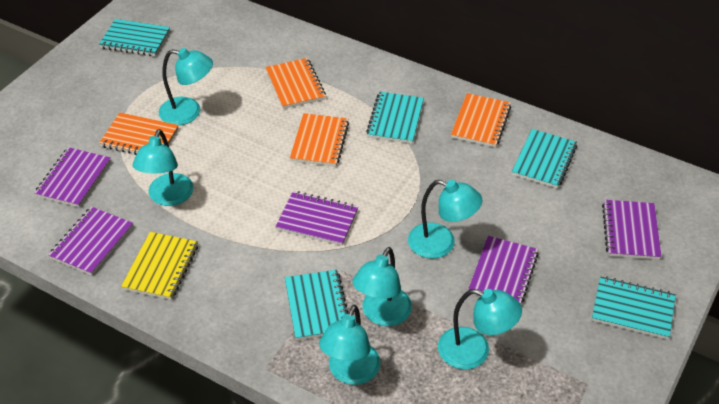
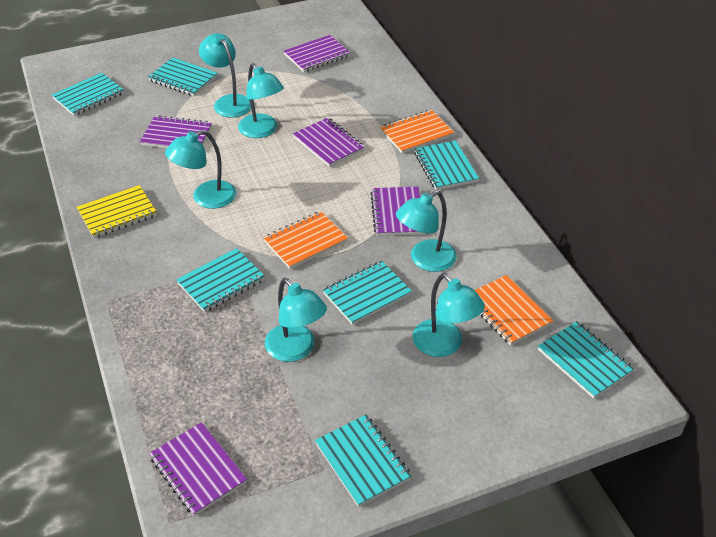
orange notebook: [99,113,179,155] [265,58,326,109] [290,113,349,167] [451,93,511,148] = 4 -> [263,211,348,269] [380,110,454,154] [475,275,553,346] = 3
turquoise notebook: [99,19,170,56] [285,270,348,340] [366,92,424,144] [512,129,577,188] [592,276,676,339] = 5 -> [52,73,124,116] [148,57,218,96] [176,248,265,312] [315,415,411,507] [323,261,412,325] [414,140,479,190] [538,321,634,399] = 7

